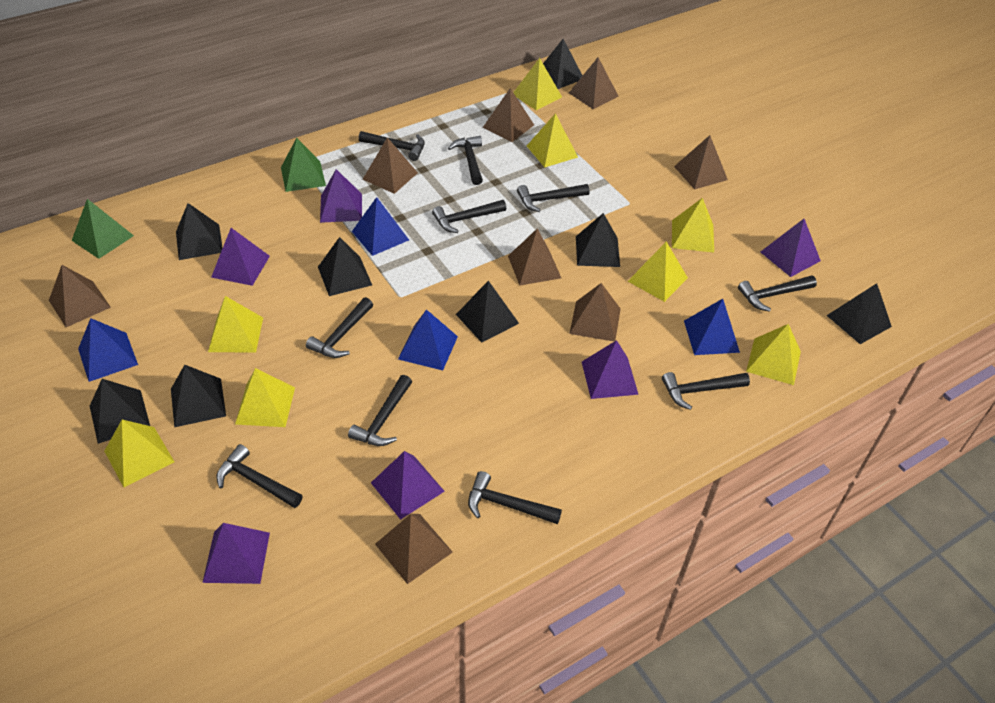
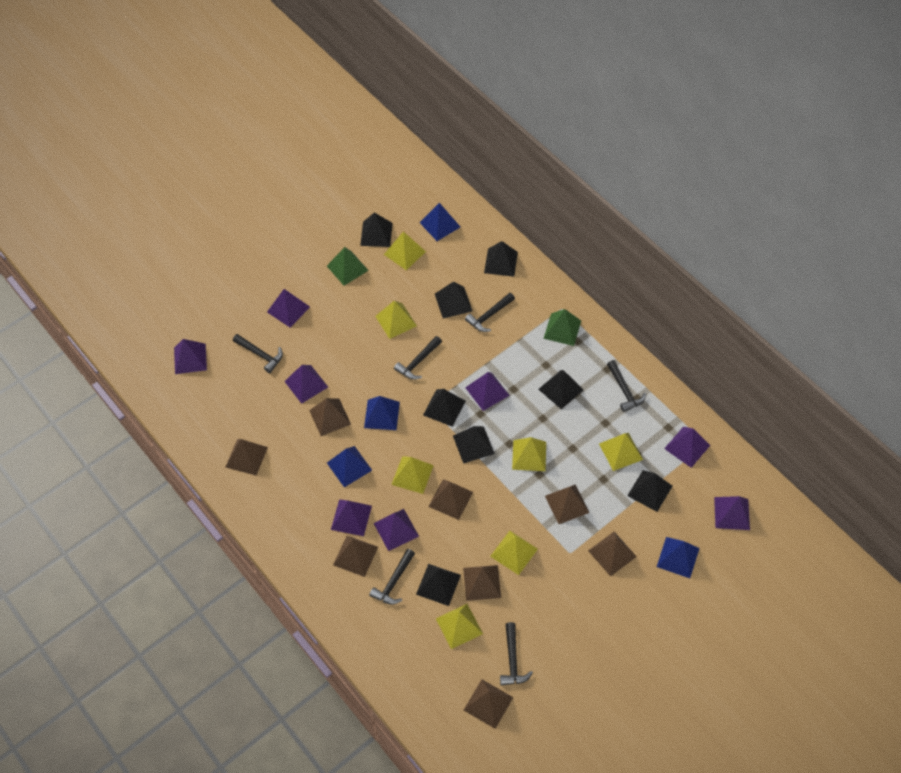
black hammer: [216,444,303,508] [306,297,373,358] [348,375,412,446] [358,131,425,161] [432,200,506,233] [448,136,483,185] [468,471,562,524] [517,184,590,212] [662,372,750,410] [738,275,817,312] = 10 -> [233,334,283,373] [369,549,415,605] [394,336,442,380] [465,293,515,332] [500,622,533,686] [607,360,646,412] = 6
purple pyramid: [202,523,270,584] [211,228,270,286] [320,169,362,223] [371,451,445,520] [582,340,639,399] [761,219,821,277] = 6 -> [174,339,207,374] [267,289,310,327] [284,365,328,404] [331,499,372,536] [373,509,419,551] [465,372,510,411] [664,427,710,468] [714,496,750,530] = 8
yellow pyramid: [104,420,174,487] [208,296,263,353] [235,368,295,427] [513,58,562,110] [527,113,578,168] [628,241,688,302] [672,198,714,253] [746,324,801,385] = 8 -> [375,301,417,339] [384,231,426,270] [391,456,434,494] [436,604,483,649] [490,531,538,575] [512,437,546,471] [599,433,643,471] = 7

